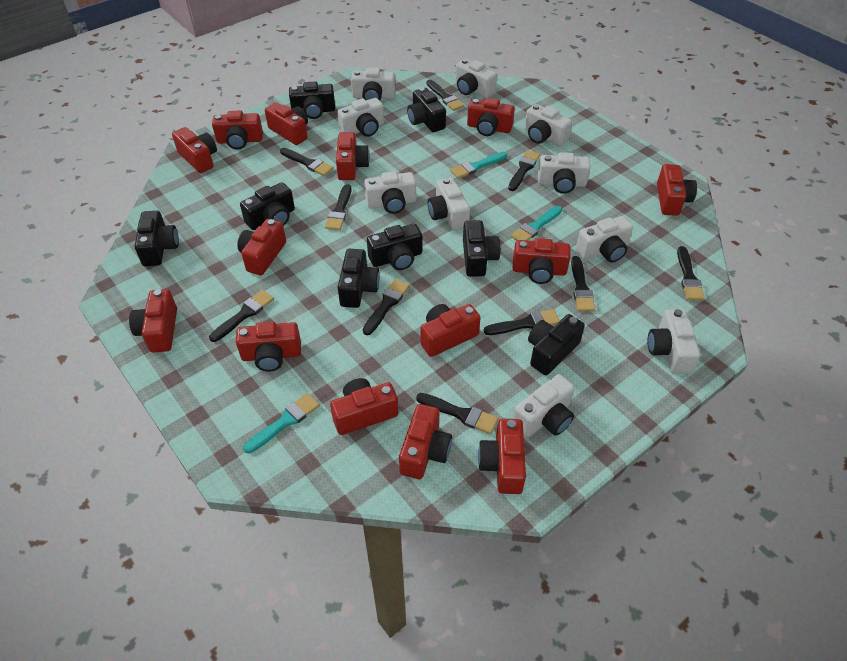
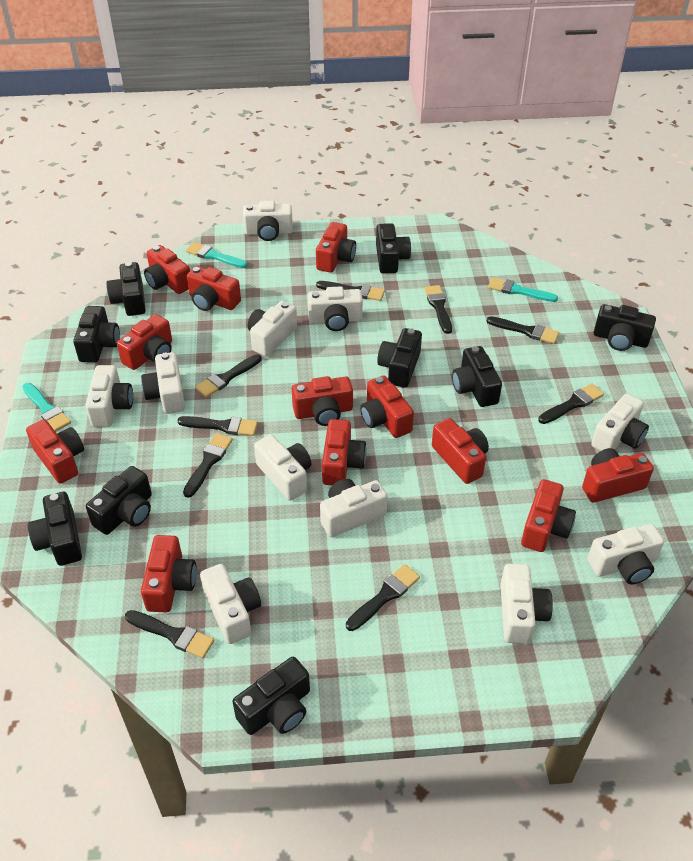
black brush: [209,290,274,342] [280,148,334,176] [325,184,352,230] [363,279,410,335] [416,393,498,434] [427,80,465,111] [483,309,560,335] [508,150,540,191] [571,256,595,311] [677,246,705,300] = 10 -> [125,610,214,658] [177,416,258,436] [183,433,233,498] [195,354,261,398] [316,281,385,301] [346,564,420,631] [424,285,452,334] [486,316,559,344] [538,383,604,424] = 9
black camera: [135,211,179,266] [240,182,295,230] [289,81,335,119] [338,249,380,308] [367,224,422,270] [407,87,446,132] [463,220,501,277] [528,314,585,375] = 8 -> [28,492,82,566] [73,306,120,363] [86,466,152,535] [106,262,146,316] [233,657,310,735] [376,223,411,274] [377,328,422,388] [452,346,502,407] [594,304,656,351] = 9
red camera: [129,289,177,353] [172,127,217,173] [212,110,263,150] [236,322,301,371] [237,219,286,275] [265,103,308,145] [330,378,398,435] [336,132,370,180] [399,404,452,479] [421,304,481,357] [467,98,515,136] [478,419,526,494] [513,238,571,284] [657,164,697,216] = 14 -> [26,419,84,484] [117,314,172,370] [141,535,197,612] [144,245,190,294] [187,266,241,311] [292,376,353,426] [316,222,356,273] [322,419,367,485] [360,375,414,438] [432,418,489,484] [521,479,576,552] [582,448,654,503] = 12
white camera: [337,98,384,137] [351,68,396,101] [364,171,416,214] [428,178,470,231] [455,59,497,98] [513,374,574,438] [525,104,572,146] [538,152,590,194] [576,216,633,263] [648,309,700,374] = 10 -> [85,365,133,427] [141,352,185,414] [200,564,261,644] [243,201,293,241] [248,301,297,356] [254,435,311,501] [308,286,363,331] [320,479,388,537] [500,564,553,644] [587,524,664,584] [591,393,649,451] = 11

